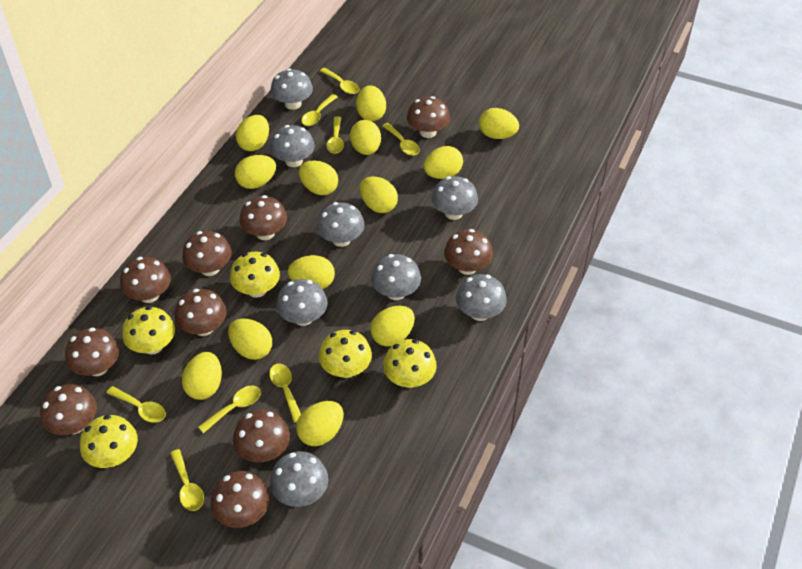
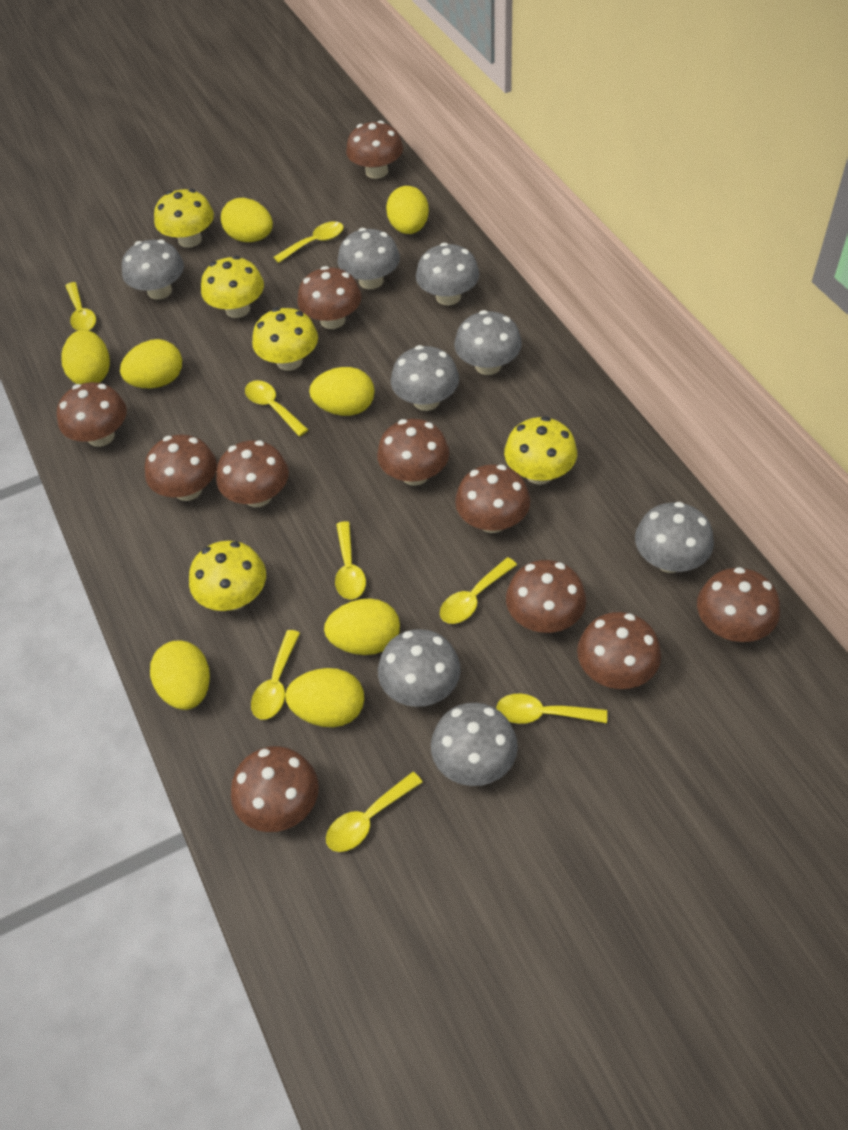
brown mushroom: [40,384,97,435] [65,327,120,376] [120,257,171,303] [175,289,227,336] [182,231,232,276] [210,471,270,528] [233,410,290,463] [240,195,287,240] [407,96,450,138] [444,229,493,275] = 10 -> [57,382,127,447] [145,434,217,501] [216,440,289,507] [231,746,319,832] [297,266,361,329] [346,120,403,179] [377,419,449,486] [455,464,530,533] [506,560,586,633] [577,612,661,689] [697,567,780,642] = 11
yellow egg: [182,352,222,400] [228,319,272,360] [235,155,276,189] [236,115,269,151] [288,255,335,289] [296,401,344,446] [299,161,338,195] [350,120,381,155] [356,85,386,121] [360,176,398,213] [370,306,415,347] [424,146,463,179] [479,108,519,139] = 13 -> [61,330,110,384] [120,339,182,388] [150,641,210,710] [221,198,273,242] [285,668,364,727] [309,367,375,416] [324,599,400,655] [386,186,429,234] = 8

